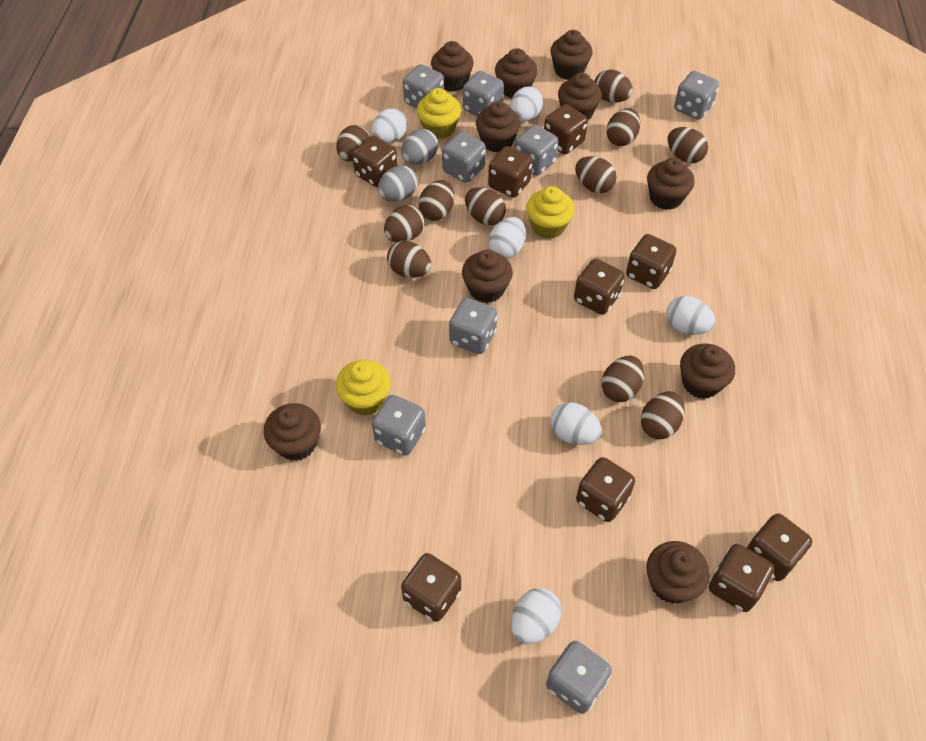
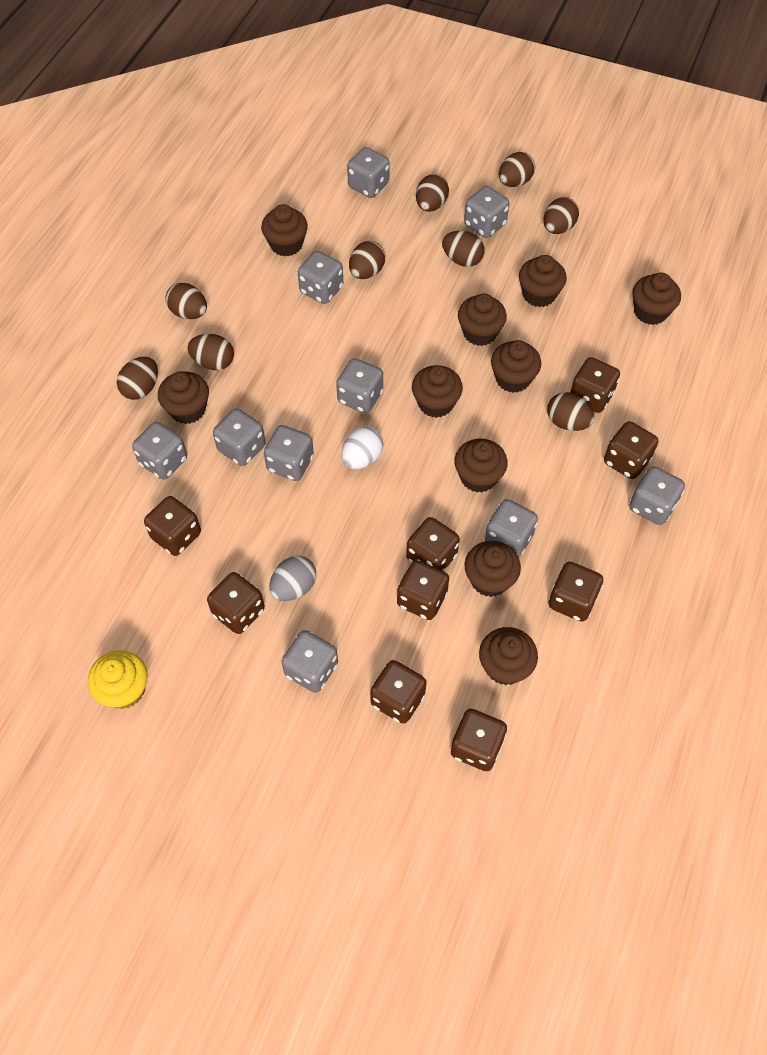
brown egg: [336,125,371,162] [384,205,425,242] [387,241,431,278] [418,180,454,221] [465,187,506,225] [575,156,617,193] [594,69,633,103] [602,356,644,402] [606,108,640,146] [641,391,685,439] [668,127,708,164] = 11 -> [117,357,158,400] [166,283,207,319] [187,334,234,370] [349,241,385,279] [416,174,449,212] [442,231,485,267] [499,152,535,187] [543,197,579,234] [547,392,595,431] = 9
grey dice: [372,395,426,455] [403,64,444,108] [442,132,486,183] [449,298,497,354] [463,71,504,116] [514,125,558,176] [546,641,612,714] [674,71,719,119] = 8 -> [132,422,187,480] [213,408,266,466] [264,425,314,481] [281,630,338,693] [298,251,343,304] [336,358,383,413] [347,147,390,198] [464,186,509,238] [485,499,538,557] [629,466,685,525] = 10
grey egg: [378,165,418,202] [401,129,438,165] = 2 -> [269,556,316,601] = 1
white egg: [371,109,407,144] [488,217,526,259] [510,87,543,122] [511,588,562,644] [550,402,602,445] [666,296,715,335] = 6 -> [342,426,384,469] = 1
yellow cupcake: [336,360,391,416] [417,88,461,139] [526,186,575,239] = 3 -> [88,650,148,709] = 1

